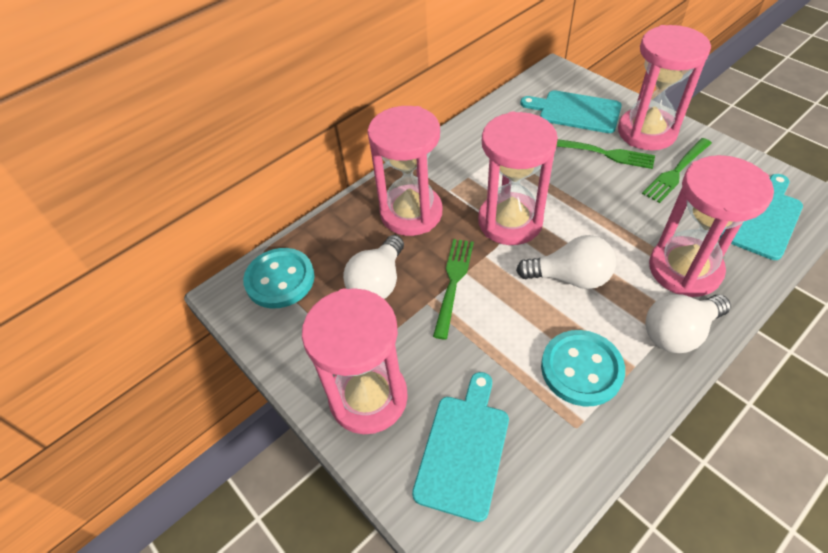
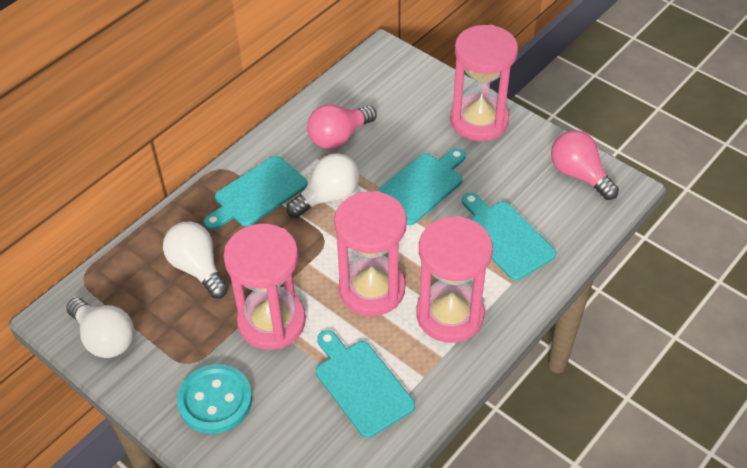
green fork: [433,239,474,340] [556,139,655,169] [642,138,712,203] = 3 -> none = 0
pink hourglass: [302,288,408,434] [368,106,442,236] [478,112,558,245] [618,25,711,150] [649,155,774,297] = 5 -> [223,224,306,350] [334,191,407,316] [416,216,493,343] [450,25,518,141] = 4
pink light bulb: none = 0 -> [307,104,377,149] [551,130,619,200] = 2
turquoise button: [243,248,315,308] [541,330,625,407] = 2 -> [177,364,252,434] = 1
turquoise cutting board: [412,372,509,522] [520,90,622,133] [720,174,803,260] = 3 -> [204,156,308,230] [316,330,415,438] [377,148,466,225] [462,192,556,280] = 4

